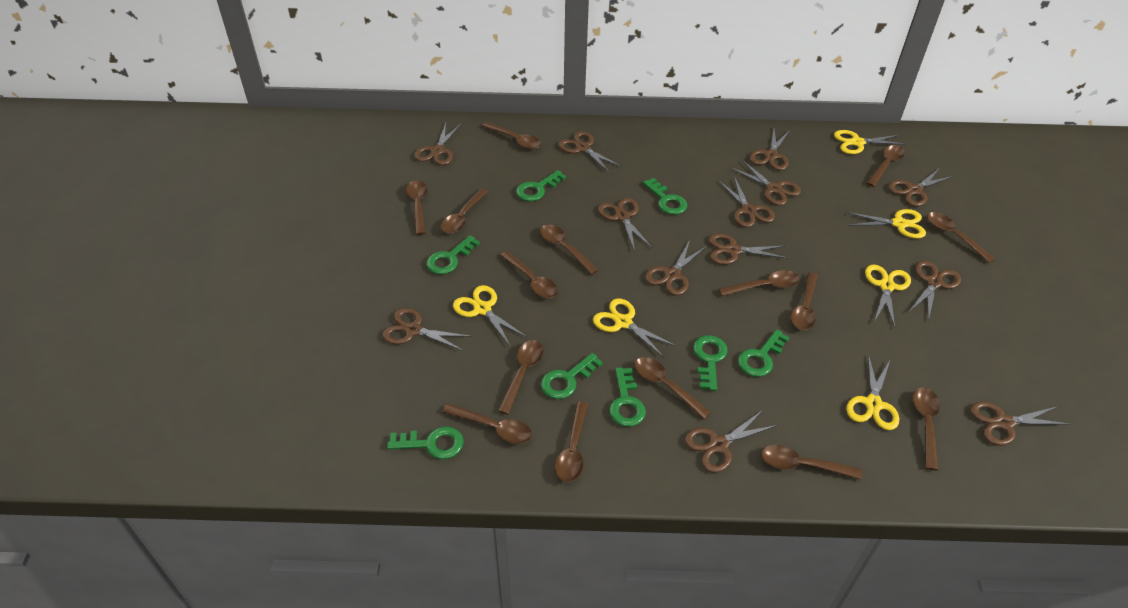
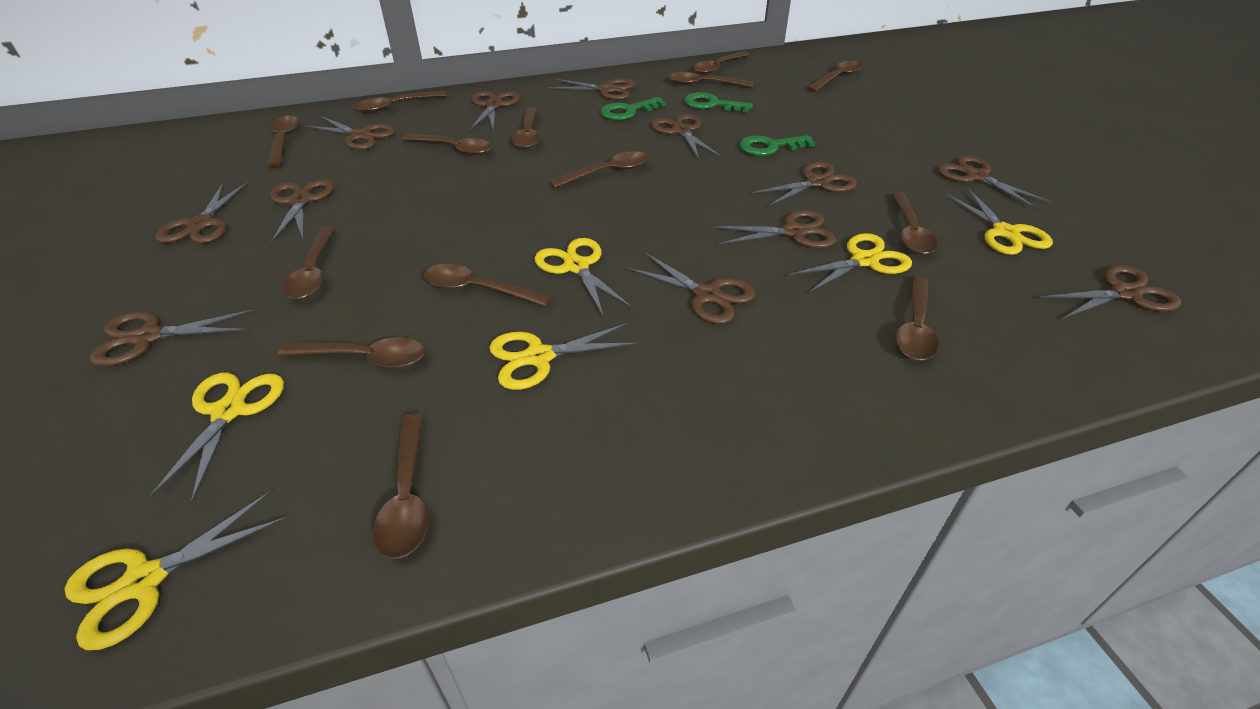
brown scissors: [382,308,472,351] [414,123,461,165] [558,131,622,173] [598,198,652,251] [645,240,707,296] [684,409,778,473] [709,233,789,265] [718,176,775,227] [731,160,801,206] [749,129,790,170] [888,168,954,206] [909,260,961,321] [970,402,1071,446] = 13 -> [90,309,254,367] [155,182,248,243] [270,179,334,242] [303,116,395,150] [470,91,520,130] [548,79,635,100] [626,252,755,324] [651,114,721,159] [712,210,837,248] [752,162,857,207] [937,155,1052,209] [1039,265,1181,319] = 12
brown spoon: [406,180,427,235] [441,188,489,234] [442,403,532,444] [482,122,541,149] [498,340,544,414] [500,251,558,298] [540,225,598,275] [555,401,589,482] [634,357,711,419] [718,270,800,296] [761,445,862,480] [791,272,818,330] [866,145,905,187] [913,387,940,471] [927,212,995,263] = 15 -> [267,116,299,167] [277,337,425,368] [282,227,335,299] [355,91,447,113] [373,413,429,559] [402,134,492,155] [424,264,551,306] [512,107,540,149] [549,151,648,188] [668,72,753,87] [693,52,750,74] [807,61,863,92] [891,192,938,254] [895,276,939,360] = 14
green key: [387,426,464,459] [426,235,480,274] [516,170,566,202] [540,353,603,399] [609,367,646,427] [643,178,687,215] [693,335,728,391] [738,329,790,377] = 8 -> [600,97,666,120] [684,92,753,113] [739,135,815,156] = 3

